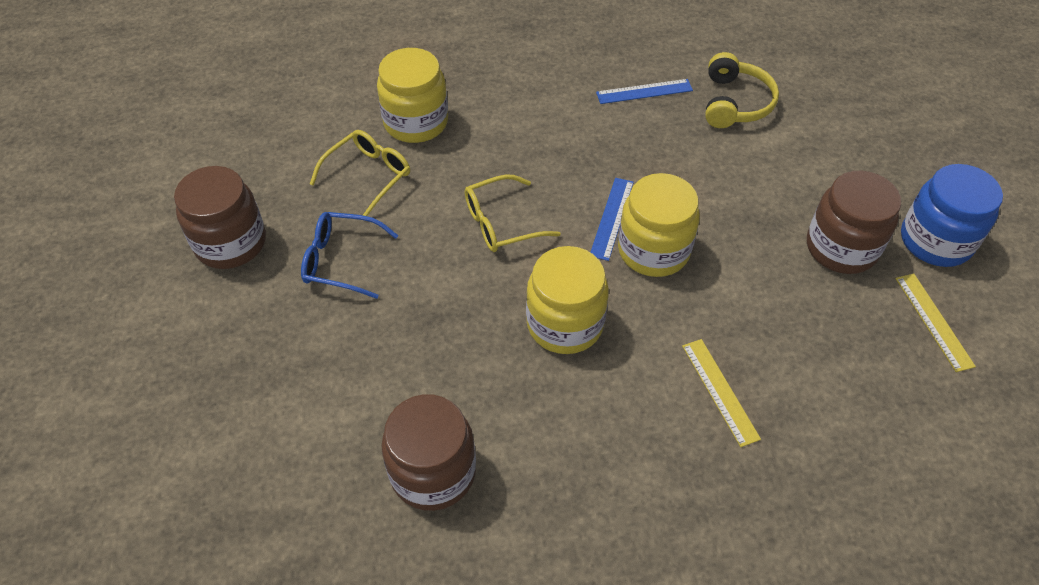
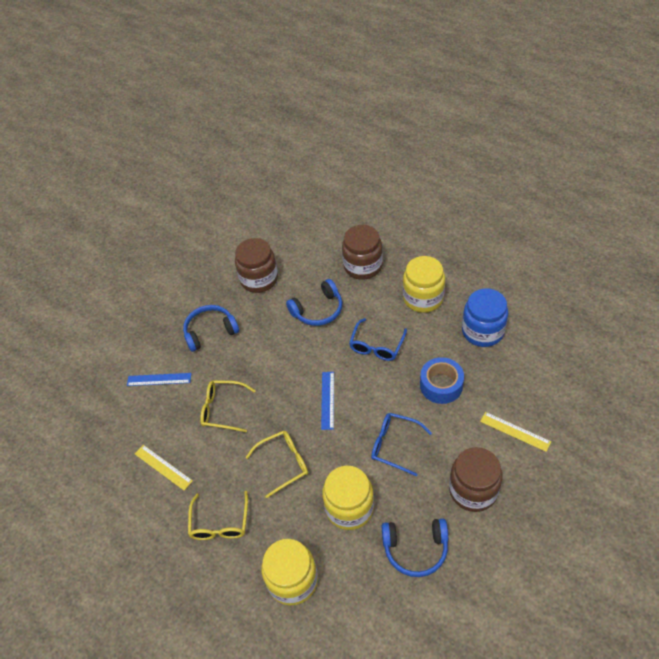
blue glasses: [301,212,398,299] = 1 -> [349,318,407,361] [371,413,432,476] = 2
blue headphones: none = 0 -> [183,305,239,352] [286,279,342,326] [382,519,448,577] = 3
blue tape: none = 0 -> [420,357,464,404] = 1
yellow glasses: [310,130,410,216] [465,174,561,252] = 2 -> [188,491,248,540] [200,380,256,432] [245,431,308,498] = 3
yellow headphones: [705,52,779,128] = 1 -> none = 0

